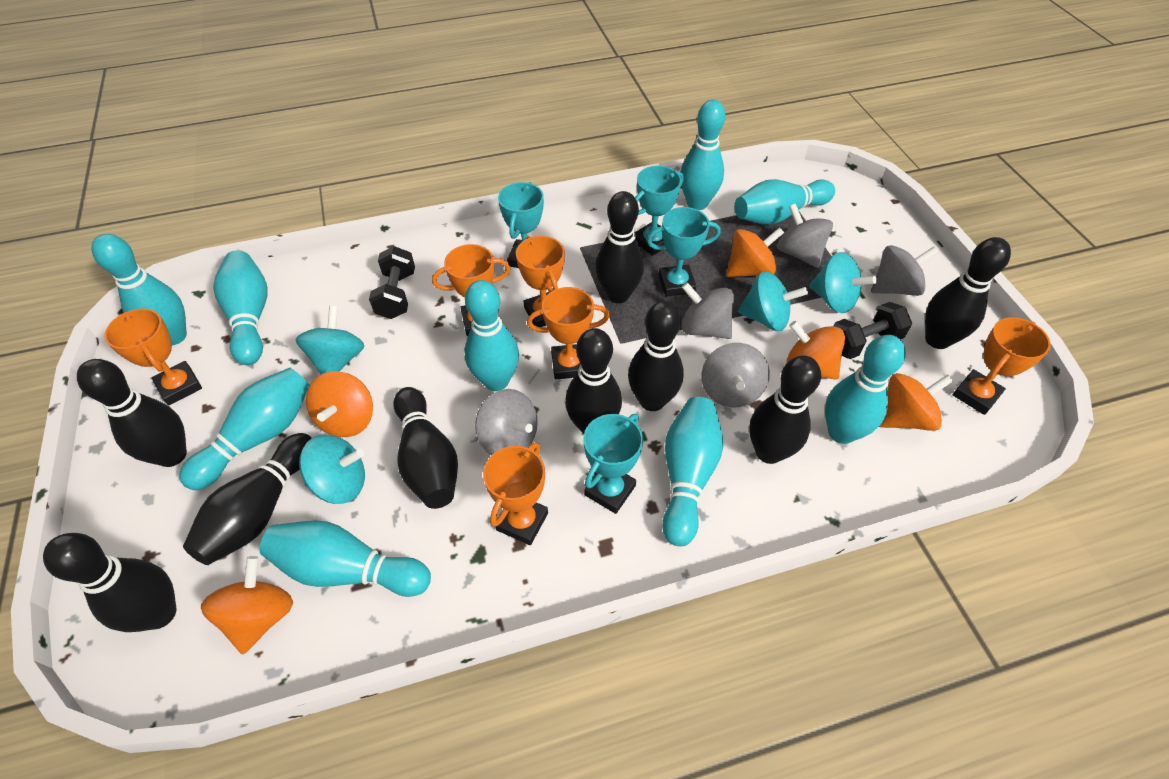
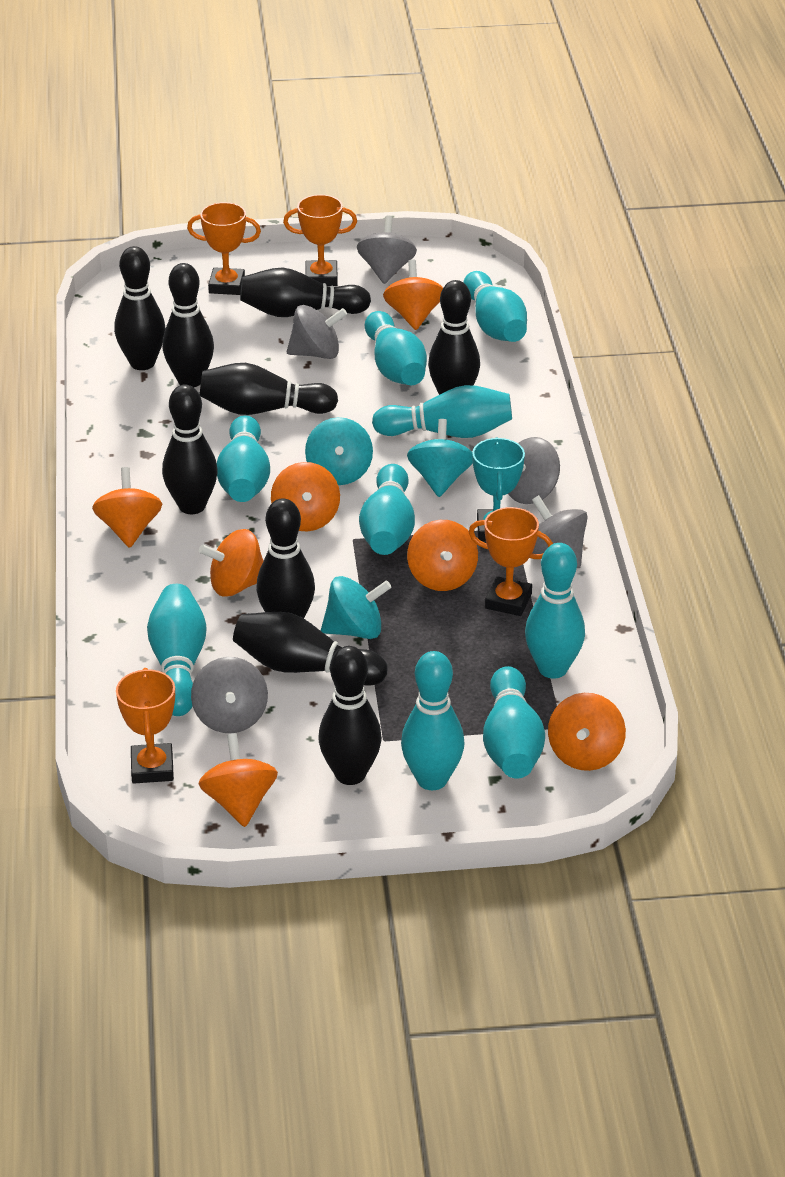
black dumbbell: [369,246,415,319] [834,302,912,359] = 2 -> none = 0
orange spinning top: [201,556,293,654] [306,371,373,437] [726,227,784,277] [786,321,845,380] [879,373,953,431] = 5 -> [92,467,162,548] [198,733,278,827] [199,529,264,597] [271,462,340,531] [383,259,443,330] [407,520,478,591] [548,693,626,771] = 7
orange trophy: [104,308,202,405] [432,244,510,336] [483,442,548,545] [516,236,565,327] [527,287,610,379] [953,317,1051,415] = 6 -> [116,668,175,784] [187,202,261,295] [283,195,357,286] [468,507,553,616] = 4
turquoise spinning top: [295,306,364,374] [299,435,365,504] [738,271,808,331] [809,252,877,313] = 4 -> [305,417,373,485] [321,576,391,639] [407,419,473,497] = 3
turquoise trophy: [498,182,544,268] [583,414,643,514] [635,166,683,256] [647,207,721,297] = 4 -> [472,437,525,541] = 1

